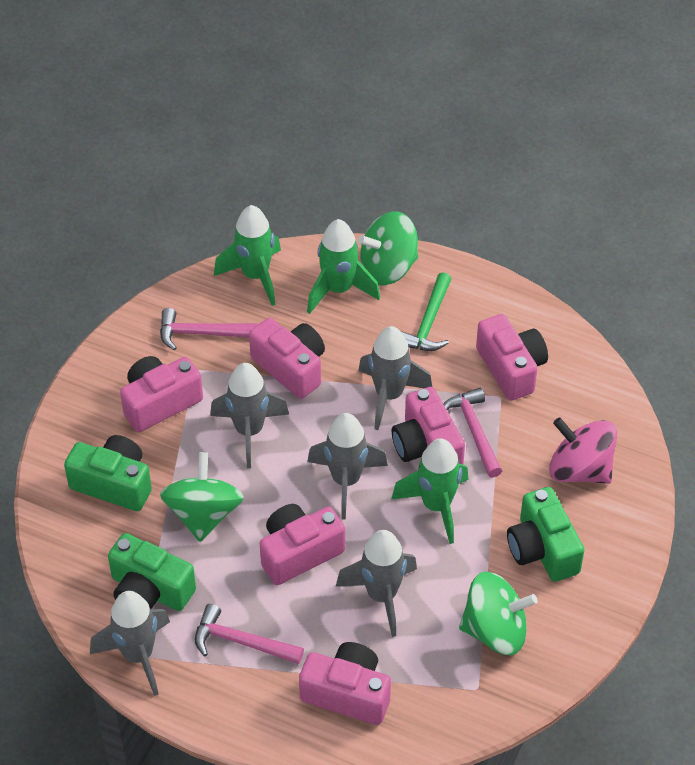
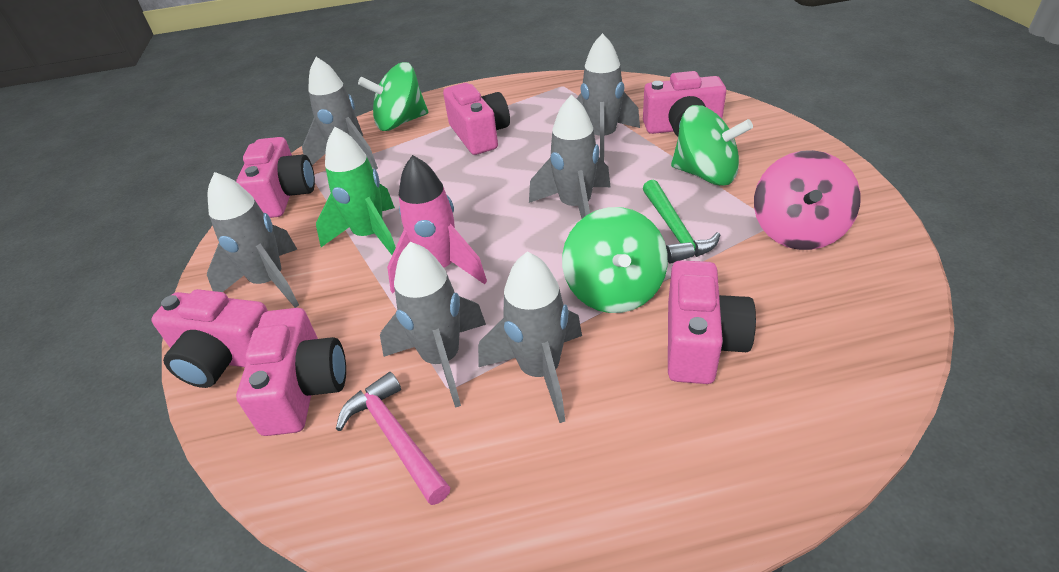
green camera: [64,435,152,511] [108,533,196,611] [507,487,584,581] = 3 -> none = 0
green rocket: [214,205,281,306] [307,219,380,314] [391,438,468,544] = 3 -> [316,127,396,255] = 1
grey rocket: [90,591,170,696] [210,363,289,469] [307,413,388,520] [336,530,417,637] [358,326,432,430] = 5 -> [207,172,299,308] [302,57,378,170] [380,242,486,408] [478,251,582,423] [529,95,610,219] [576,33,640,162] = 6
pink hammer: [160,308,258,351] [195,604,304,664] [443,388,502,478] = 3 -> [336,372,451,505] = 1
pink rocket: none = 0 -> [387,155,487,293] = 1

